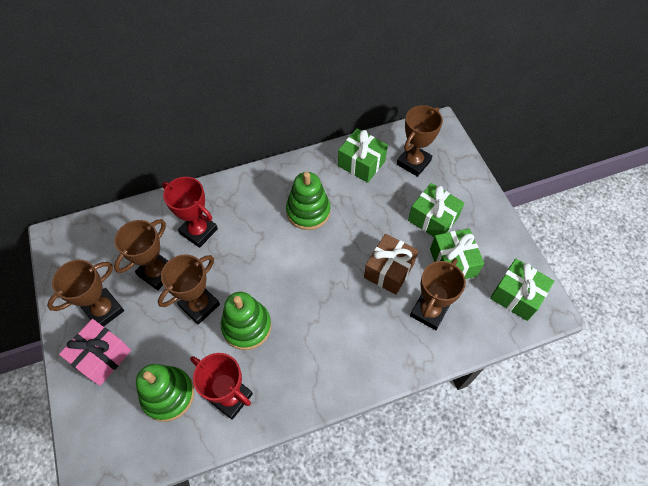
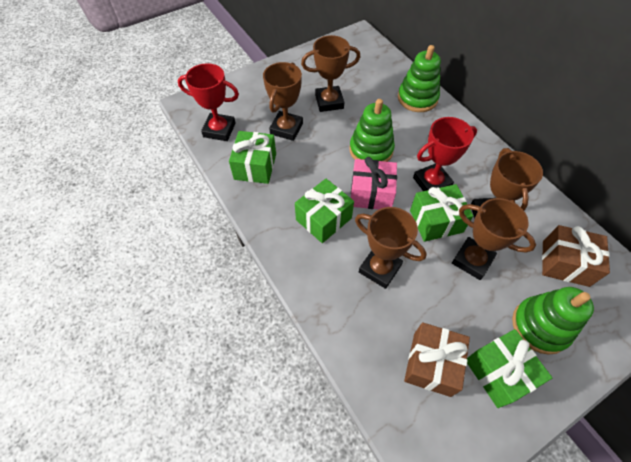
brown gift: [364,234,419,295] = 1 -> [404,322,470,397] [542,225,610,287] = 2

